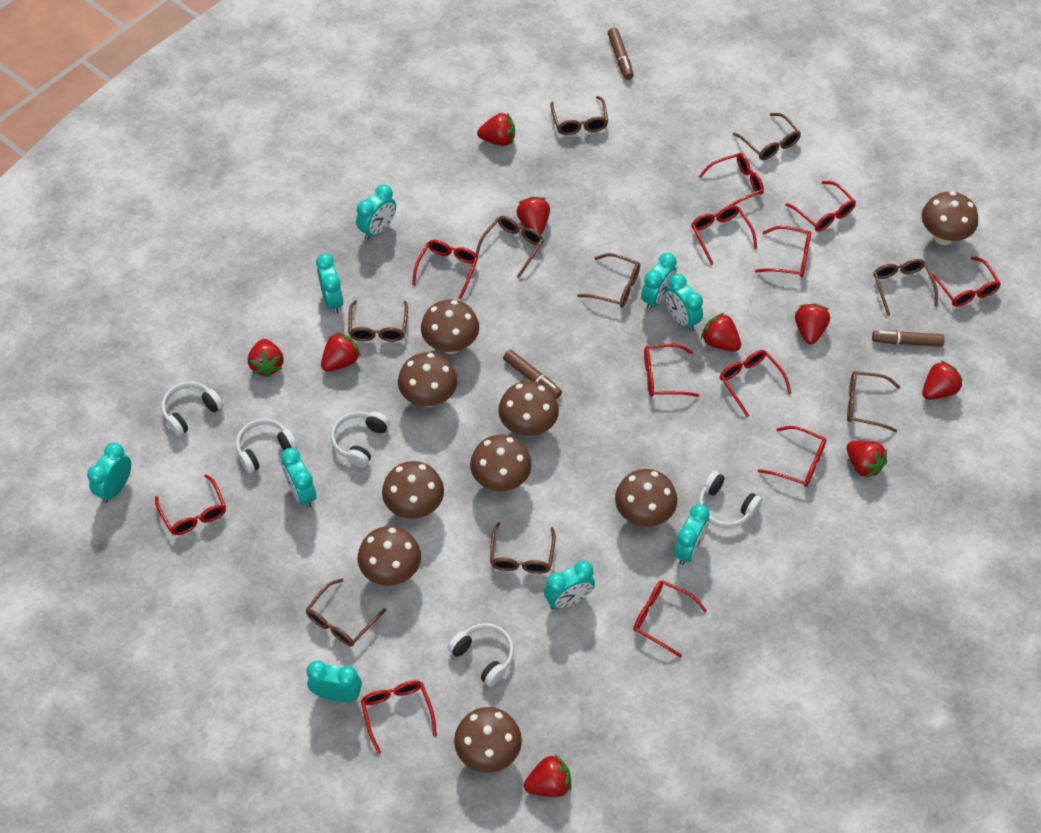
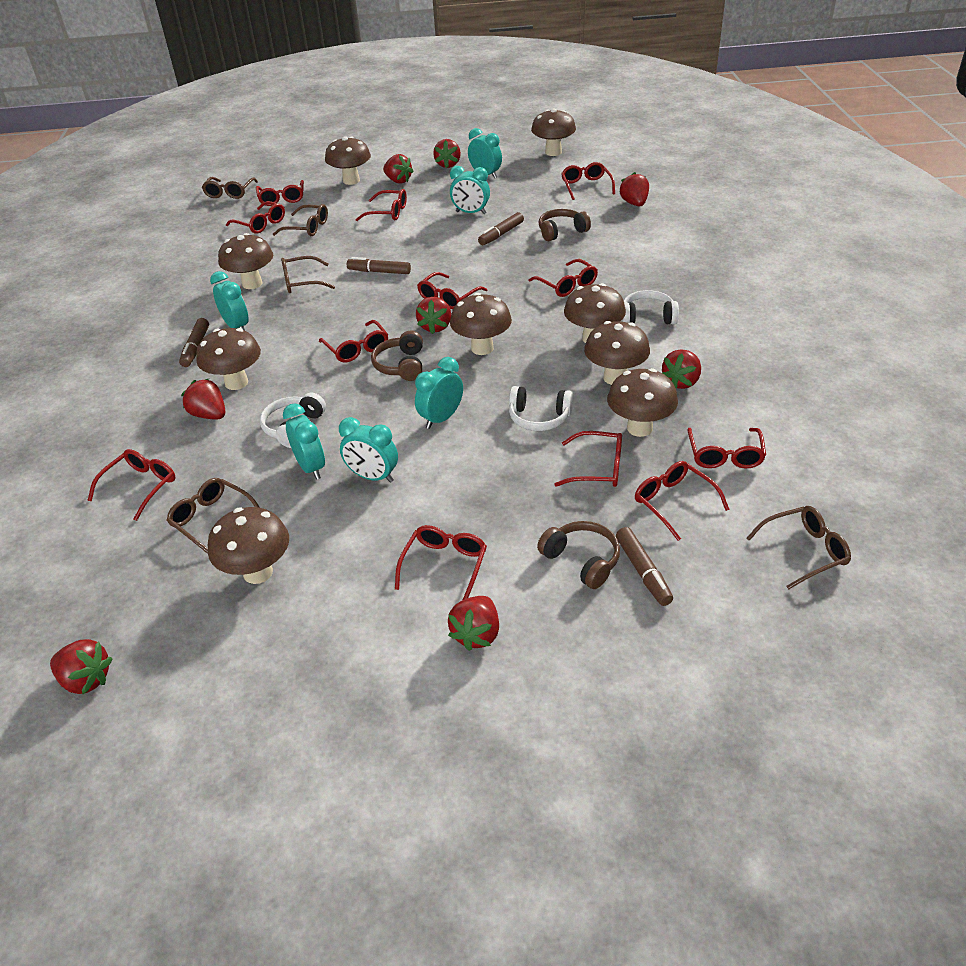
brown glasses: [305,578,386,647] [348,300,408,342] [476,216,544,278] [490,522,556,574] [550,96,608,135] [577,253,640,308] [733,113,801,160] [847,371,900,432] [873,259,938,316] = 9 -> [166,478,260,554] [202,177,258,199] [273,204,328,236] [281,256,335,293] [747,506,851,589] = 5
brown headphones: none = 0 -> [371,331,423,381] [537,521,620,589] [539,209,591,241] = 3
brown marker: [503,350,562,399] [608,28,634,80] [872,331,944,347] = 3 -> [179,318,209,367] [347,257,411,274] [478,212,524,245] [616,527,673,606] = 4
red strawberry: [248,339,283,378] [321,332,361,372] [477,113,515,146] [516,196,550,235] [524,755,571,797] [701,313,741,352] [795,303,830,344] [847,441,887,478] [922,360,963,400] = 9 -> [50,639,113,694] [181,379,225,420] [383,154,414,184] [416,297,451,334] [433,139,461,168] [448,596,499,651] [619,172,649,206] [662,349,701,389] = 8
turquoise clock: [87,443,131,503] [281,448,316,508] [307,660,362,702] [316,253,344,314] [356,184,396,240] [544,561,595,609] [641,253,677,310] [665,274,703,332] [674,504,710,565] = 9 -> [210,271,249,330] [283,403,325,480] [339,417,398,483] [415,357,463,429] [450,166,490,214] [468,128,502,178] = 6
white headphones: [161,382,223,436] [236,419,298,473] [331,411,390,468] [448,623,514,687] [699,471,762,528] = 5 -> [260,393,326,448] [509,386,573,431] [621,290,679,324] = 3

